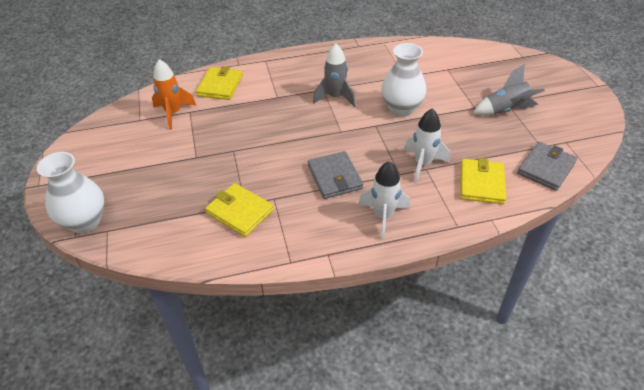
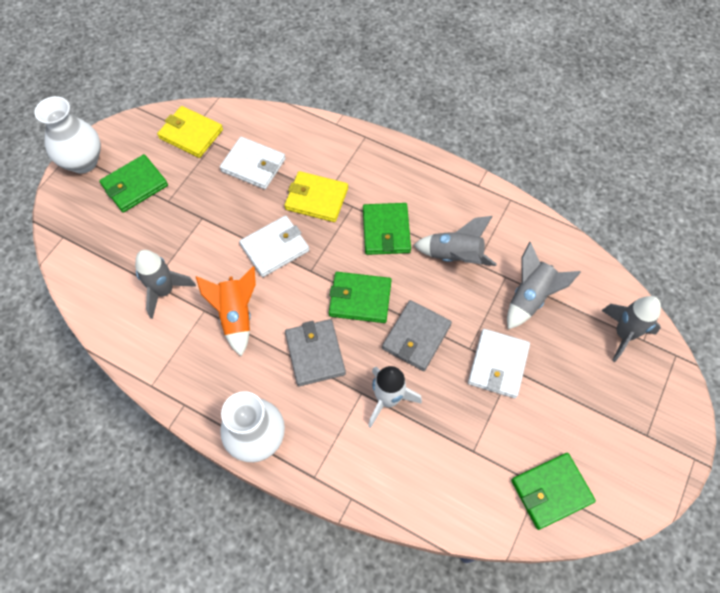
green wallet: none = 0 -> [99,154,168,213] [329,272,392,323] [363,203,411,255] [511,453,596,530] = 4
grey rocket: [313,43,356,107] [473,64,545,115] = 2 -> [135,250,196,319] [414,216,497,266] [507,242,581,329] [601,296,661,362] = 4
white rocket: [358,161,410,240] [404,109,450,183] = 2 -> [368,366,422,428] = 1
white wallet: none = 0 -> [220,137,286,189] [239,215,309,277] [468,329,530,398] = 3
yellow wallet: [196,66,243,100] [205,183,274,237] [460,158,506,204] = 3 -> [157,106,223,158] [284,171,348,222] = 2

